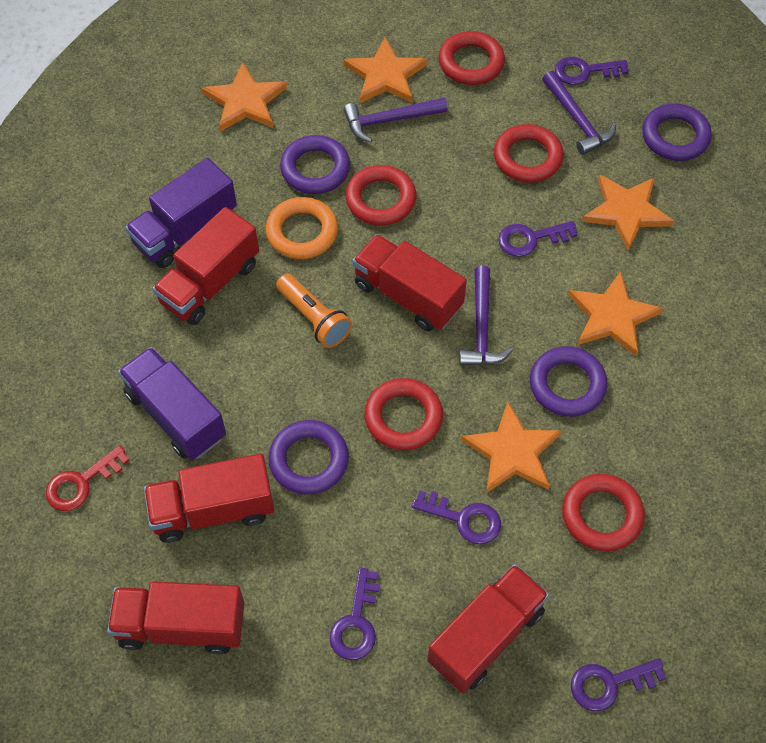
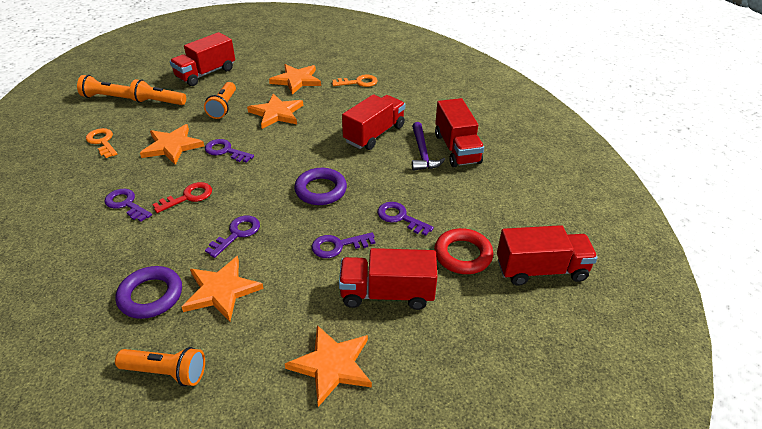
orange flashlight: [276,274,352,348] = 1 -> [77,75,131,99] [115,347,205,386] [129,79,186,105] [204,82,236,119] = 4
orange key: none = 0 -> [86,128,118,158] [332,74,378,87] = 2
orange ring: [266,197,338,259] = 1 -> none = 0
purple hammer: [343,97,448,143] [459,266,513,366] [542,71,616,155] = 3 -> [412,122,445,171] = 1
purple ring: [268,420,349,495] [280,135,350,194] [530,346,607,417] [642,103,712,161] = 4 -> [115,266,182,319] [294,168,347,205] = 2
purple truck: [118,347,226,460] [125,158,237,268] = 2 -> none = 0
red ring: [345,165,416,226] [364,378,443,450] [439,31,505,85] [494,124,564,183] [562,474,645,551] = 5 -> [434,228,493,274] = 1

